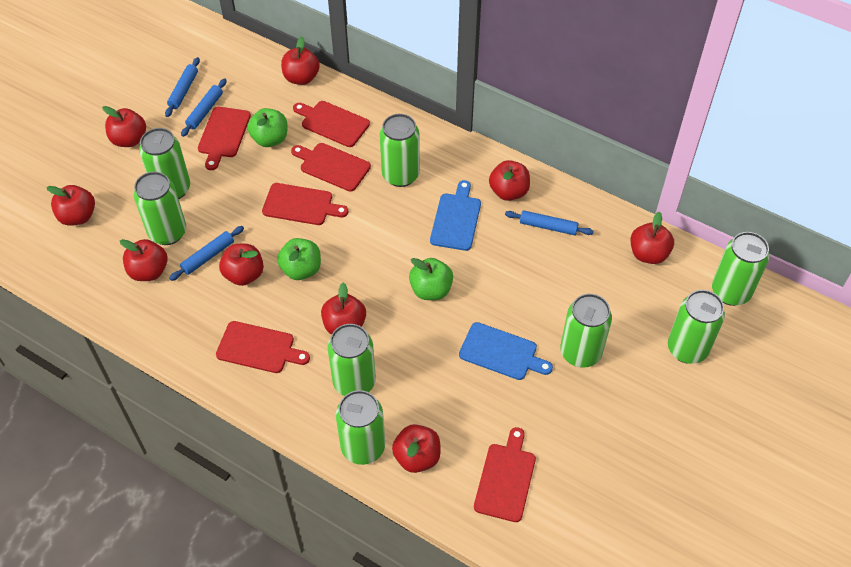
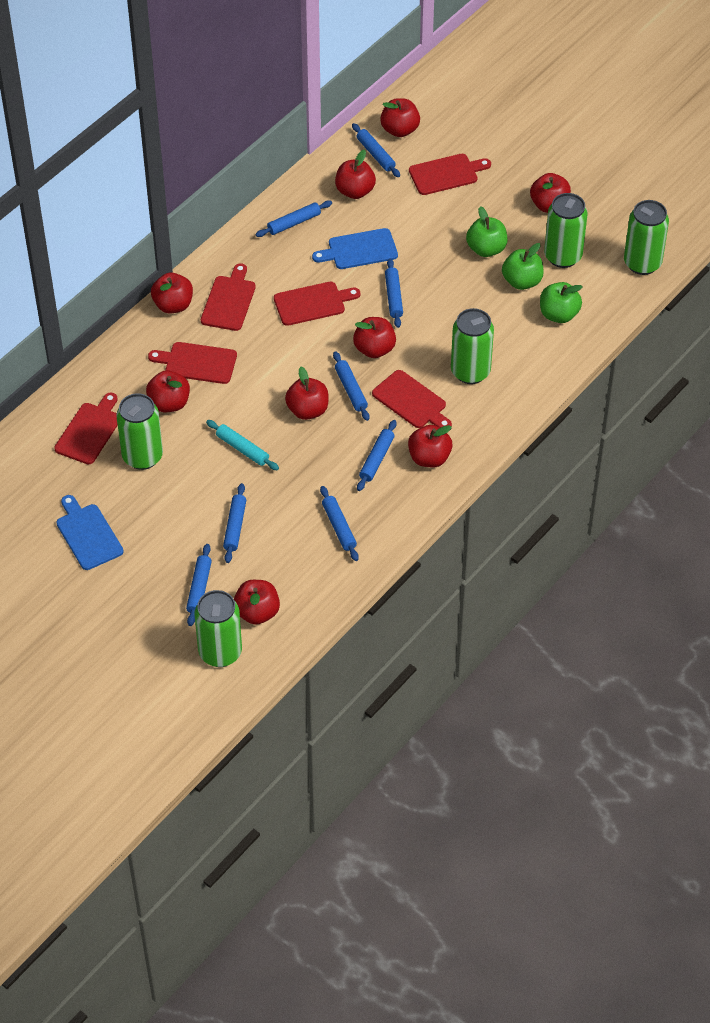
blue rolling pin: [165,57,200,117] [169,226,244,281] [181,78,227,137] [505,210,594,235] = 4 -> [186,544,212,626] [223,483,246,563] [255,200,332,237] [320,486,359,561] [333,351,370,421] [352,123,400,177] [357,420,397,491] [385,258,403,328] = 8
green can: [133,172,186,245] [139,128,190,199] [327,324,376,396] [336,390,385,465] [380,114,420,187] [560,294,612,368] [668,290,725,364] [712,232,769,306] = 8 -> [116,393,163,470] [195,590,242,667] [451,308,494,384] [544,193,588,268] [624,200,669,275] = 5
turquoise rolling pin: none = 0 -> [206,420,279,470] = 1

